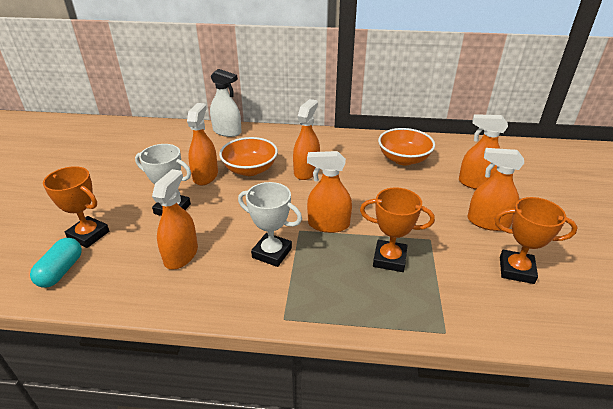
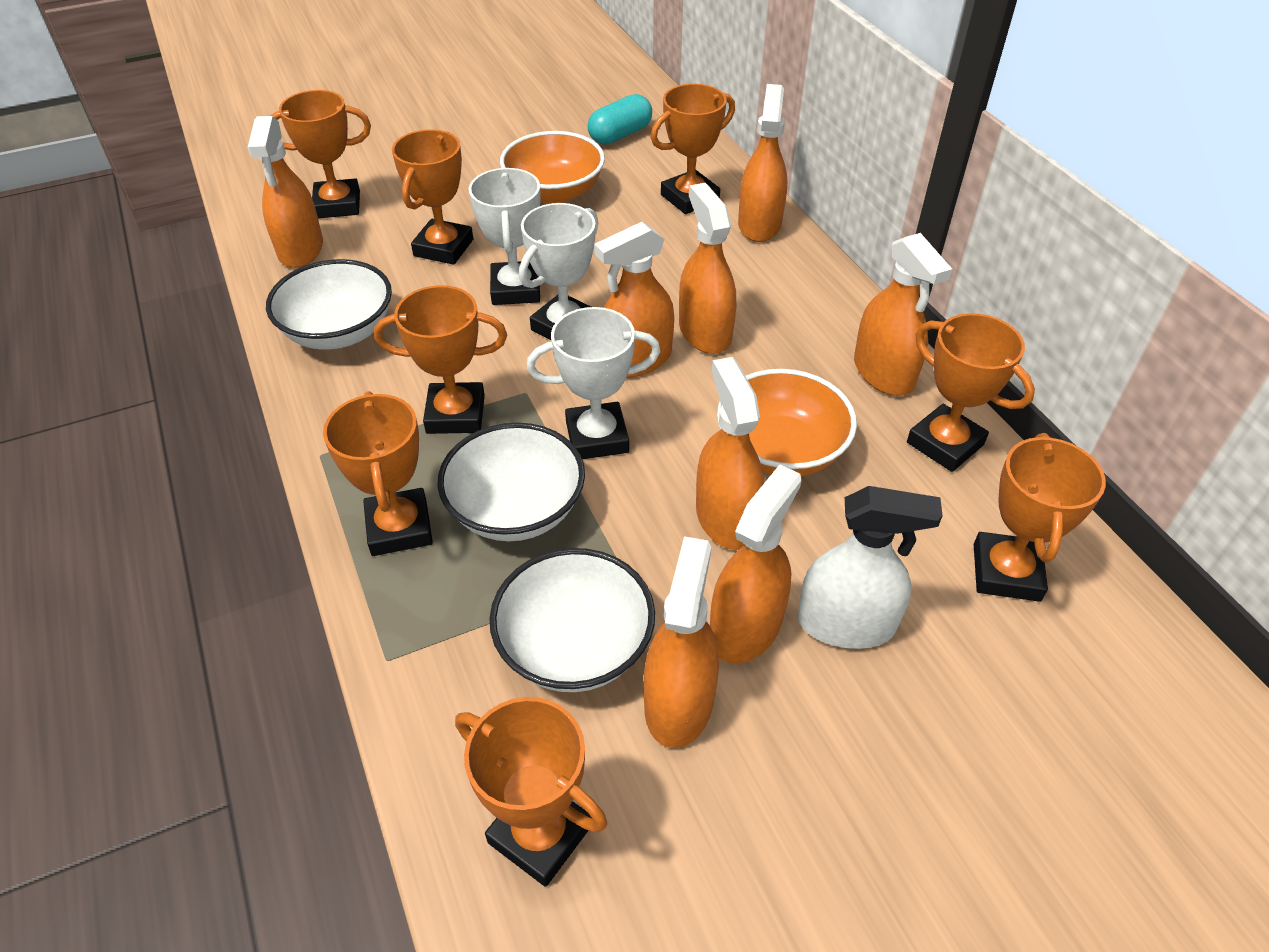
orange spray bottle: [152,169,198,269] [187,103,218,185] [293,99,320,180] [307,151,352,233] [459,114,508,189] [467,148,524,231] = 6 -> [247,116,323,268] [594,222,674,378] [643,536,719,748] [679,183,736,354] [696,357,765,550] [710,464,802,664] [738,84,787,242] [854,233,952,396] = 8
orange trophy: [43,166,109,248] [360,187,435,272] [495,197,578,284] = 3 -> [270,90,371,218] [323,391,433,556] [374,285,507,434] [392,129,473,265] [455,697,607,887] [651,84,735,214] [907,313,1035,472] [974,433,1106,602] = 8
white bowl: none = 0 -> [266,259,392,350] [437,423,585,541] [489,548,655,692] = 3
white trophy: [135,144,191,216] [238,182,302,267] = 2 -> [469,168,541,305] [519,203,598,340] [526,307,661,459] = 3

